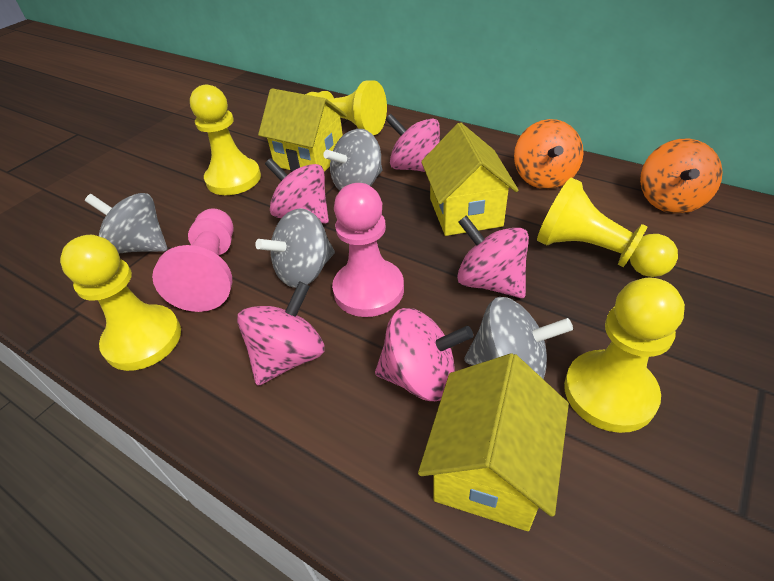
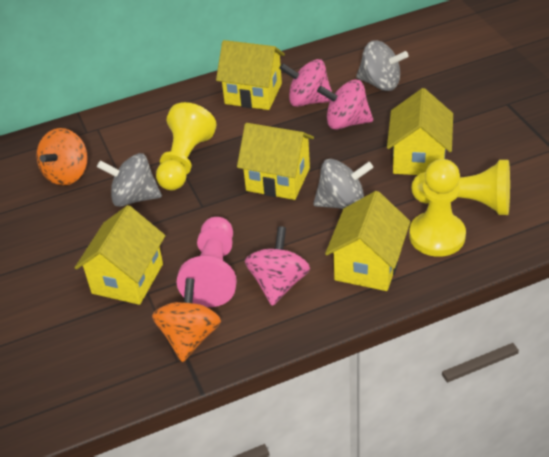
grey spinning top: [85,193,167,254] [255,208,335,288] [323,129,382,190] [464,297,573,379] = 4 -> [97,153,162,207] [313,159,373,209] [356,40,409,91] = 3
pink pawn: [152,208,234,312] [332,183,404,317] = 2 -> [177,217,237,307] = 1
pink spinning top: [237,281,325,386] [265,158,329,224] [375,308,473,401] [385,114,440,172] [457,215,529,298] = 5 -> [245,226,310,306] [279,59,332,107] [317,80,373,130] = 3
yellow house: [258,88,347,172] [418,353,569,531] [421,123,519,236] = 3 -> [75,205,165,305] [216,40,285,110] [237,123,314,200] [325,191,411,291] [387,88,453,175] = 5
yellow pawn: [60,235,181,371] [190,85,261,195] [305,80,387,135] [537,178,678,277] [564,278,685,433] = 5 -> [156,102,217,190] [409,159,466,257] [412,160,510,215] = 3

